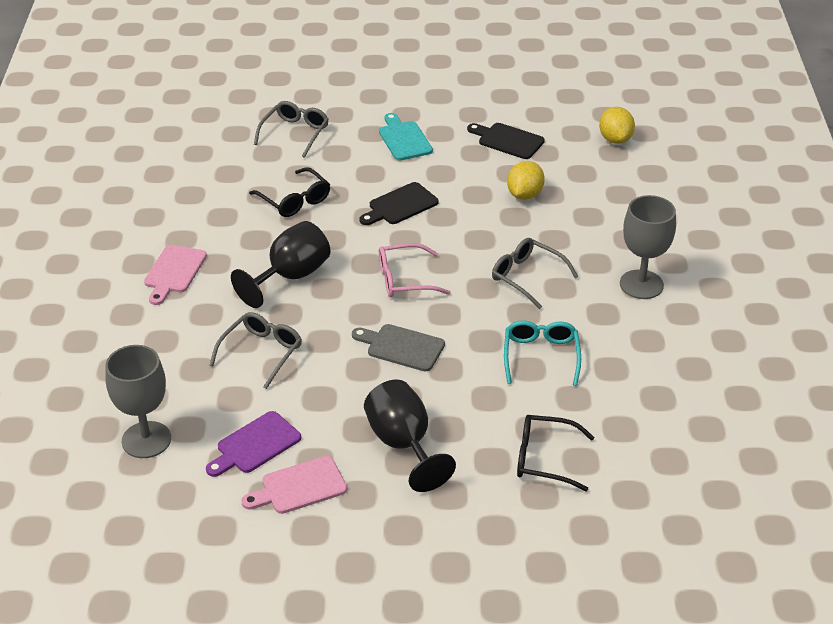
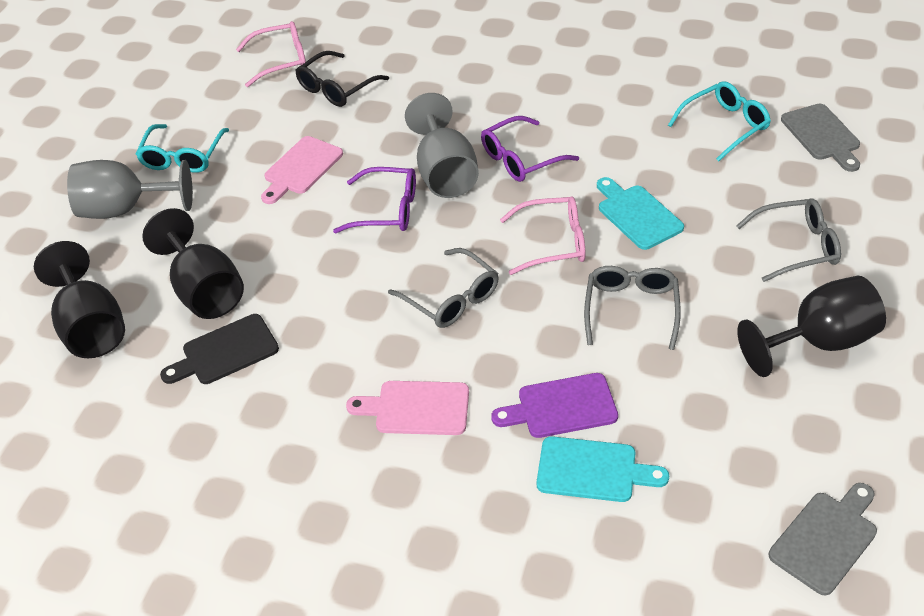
black cutting board: [360,182,439,225] [467,123,545,159] = 2 -> [160,314,279,384] = 1
black glasses: [249,167,330,217] [517,415,594,491] = 2 -> [295,51,389,107] = 1
black goblet: [231,221,331,308] [364,380,456,492] = 2 -> [34,241,125,358] [142,208,244,319] [737,275,886,377] = 3
grey cutting board: [352,324,445,372] = 1 -> [769,483,877,596] [781,104,860,172] = 2
pink glasses: [379,243,451,297] = 1 -> [236,21,306,87] [500,197,585,275] = 2
purple glasses: none = 0 -> [333,167,416,233] [481,116,579,182] = 2
turquoise cutting board: [379,113,433,161] = 1 -> [537,436,669,502] [597,177,684,250] = 2
turquoise glasses: [504,320,581,386] = 1 -> [136,124,229,173] [668,81,771,161] = 2
yellow lemon: [507,161,545,200] [599,107,635,144] = 2 -> none = 0

